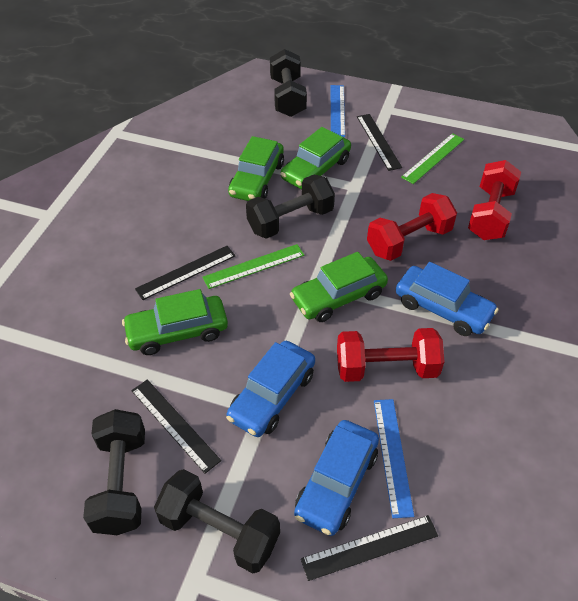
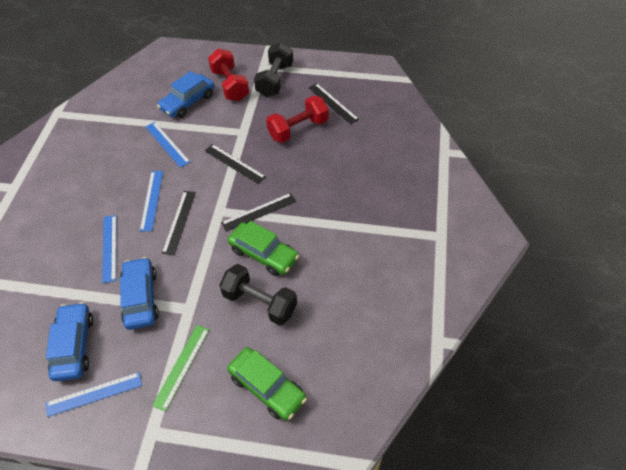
black dumbbell: [83,409,145,535] [154,469,280,573] [246,174,335,239] [270,49,307,117] = 4 -> [219,264,297,326] [254,43,293,97] = 2
blue ruler: [331,85,345,137] [374,399,414,518] = 2 -> [46,372,142,417] [102,215,117,283] [140,171,163,231] [146,122,190,168] = 4
green car: [122,289,228,355] [228,136,284,201] [280,127,351,189] [290,252,388,322] = 4 -> [227,347,307,421] [228,221,299,276] = 2
green ruler: [202,244,304,289] [401,133,464,184] = 2 -> [152,325,209,411] = 1
red dumbbell: [337,328,444,382] [367,193,457,261] [468,160,521,240] = 3 -> [208,49,249,101] [266,95,329,143] = 2

